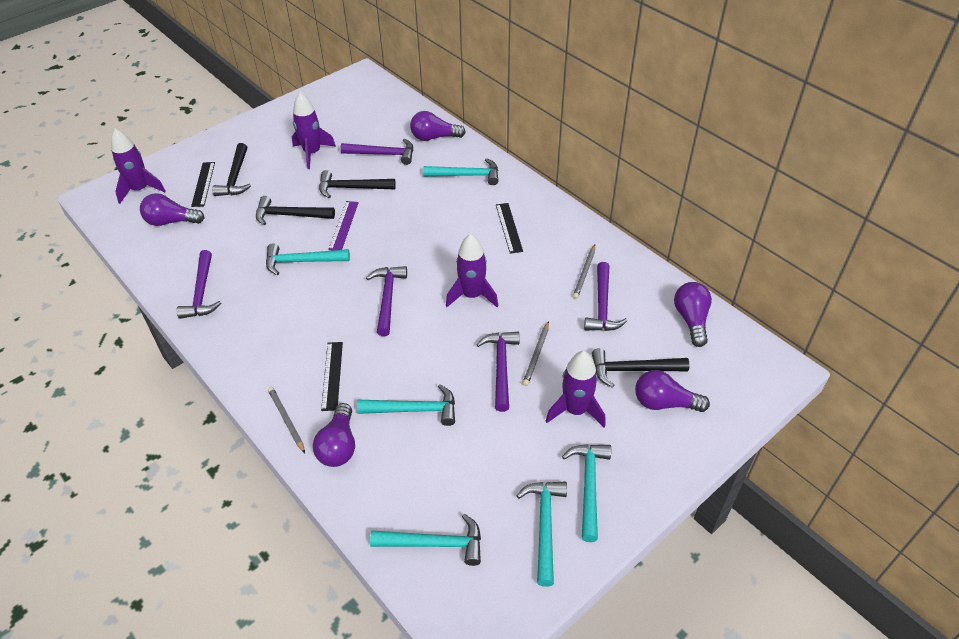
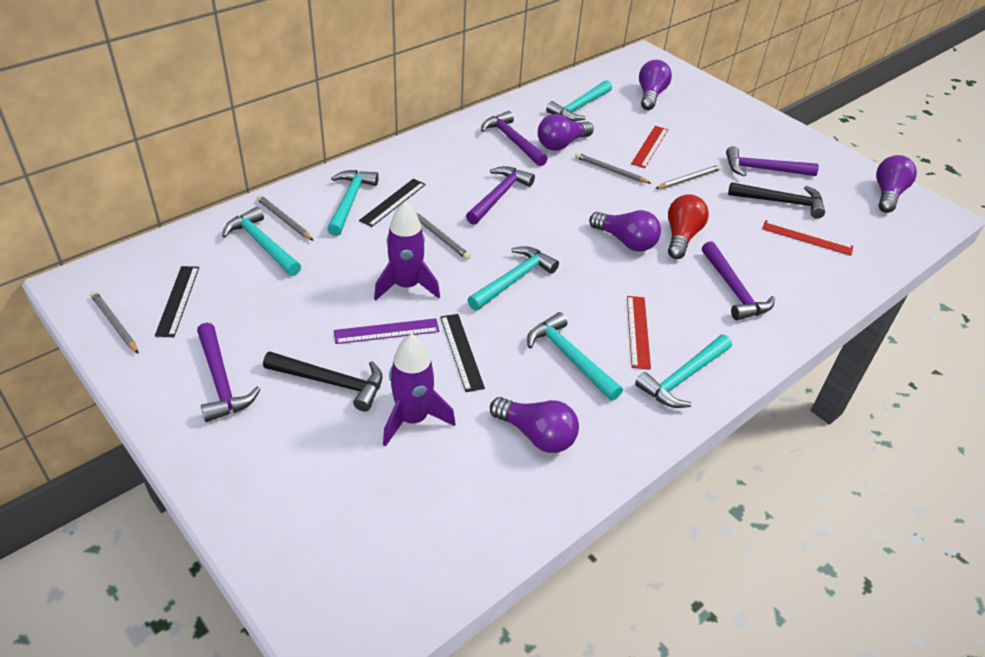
black hammer: [212,143,251,196] [256,196,335,225] [319,170,396,198] [592,348,689,388] = 4 -> [263,352,382,412] [728,182,825,219] = 2
grey pencil: [268,387,305,453] [523,321,549,386] [573,245,595,299] = 3 -> [90,291,139,354] [257,195,314,241] [416,213,470,260] [575,153,651,183] [655,165,721,189] = 5
purple rocket: [111,129,166,204] [292,93,336,169] [446,234,498,307] [546,351,606,427] = 4 -> [374,202,440,300] [383,334,456,447] = 2
red light bulb: none = 0 -> [668,194,709,259] = 1
red ruler: none = 0 -> [627,296,651,370] [631,126,668,168] [762,220,853,256] = 3

